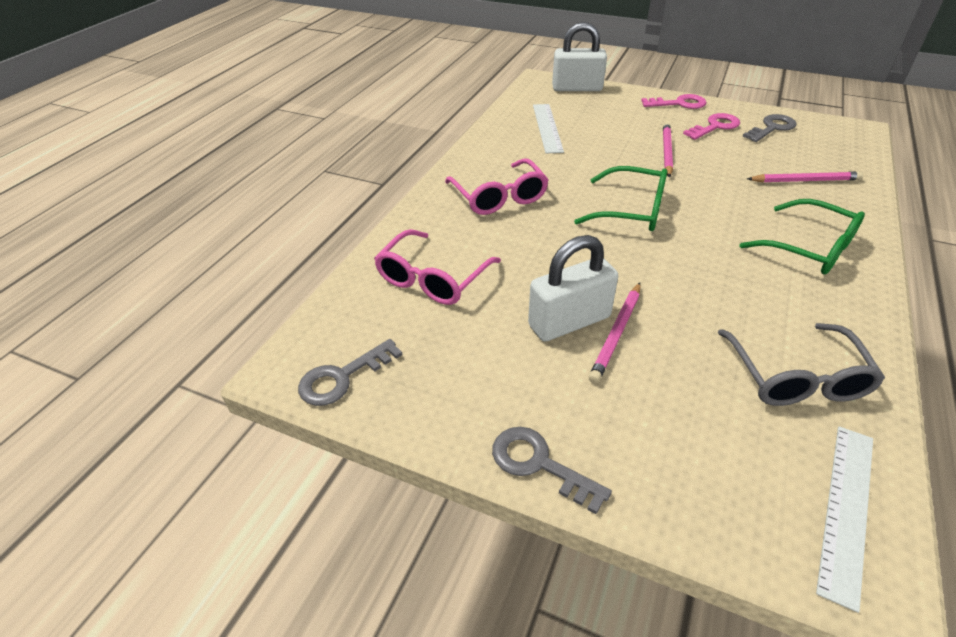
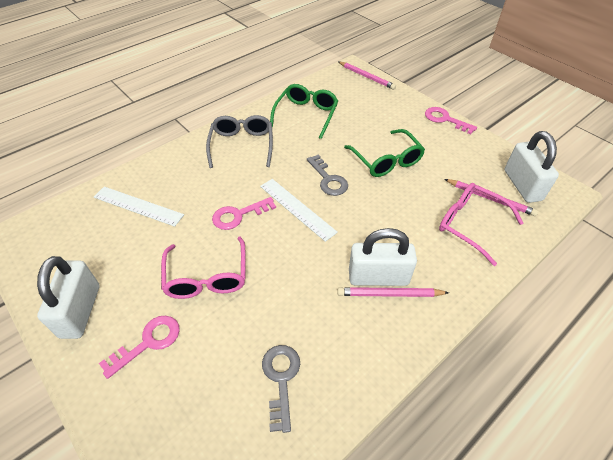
grey key: [298,339,403,406] [492,427,612,514] [742,114,797,142] = 3 -> [262,345,300,433] [307,155,348,196] = 2
pink key: [641,94,707,109] [683,113,740,140] = 2 -> [99,316,180,379] [212,197,276,230] [425,107,477,134] = 3
white padlock: [528,235,618,342] [552,22,607,91] = 2 -> [37,256,99,339] [349,228,417,286] [504,131,559,203] = 3

